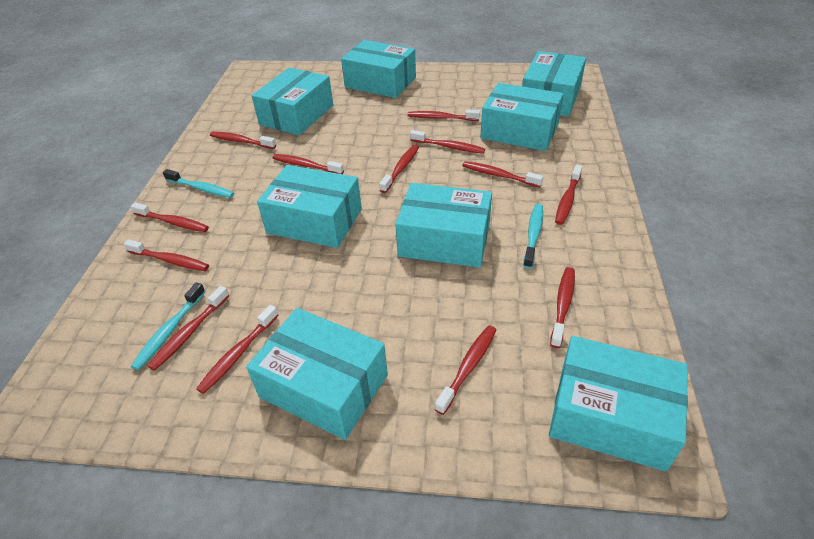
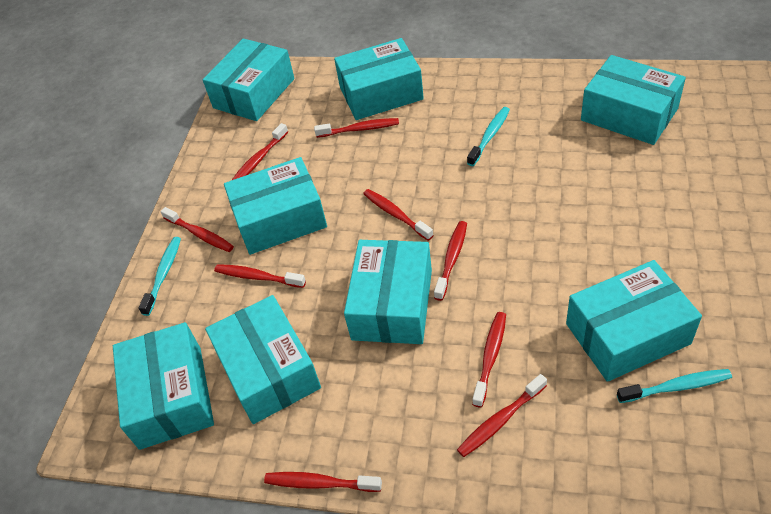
red toothbrush: [124,239,209,271] [130,203,209,232] [148,286,230,371] [196,305,278,394] [210,131,276,149] [272,154,344,174] [379,145,419,193] [407,109,480,121] [410,130,485,154] [435,325,496,415] [462,161,543,188] [550,267,575,348] [555,165,582,225] = 13 -> [161,207,234,252] [214,264,306,288] [232,123,288,180] [264,472,382,492] [314,118,399,138] [363,189,434,241] [434,221,467,301] [457,374,547,457] [472,312,506,408] = 9

